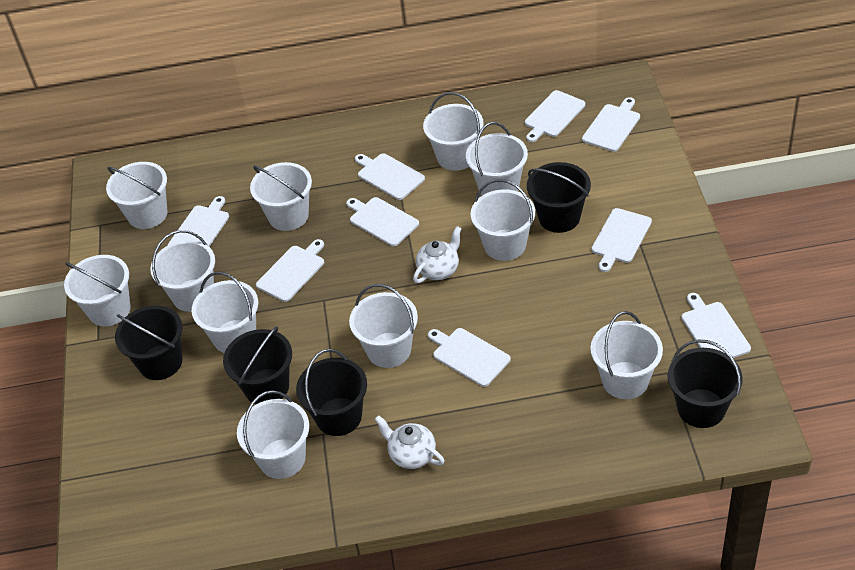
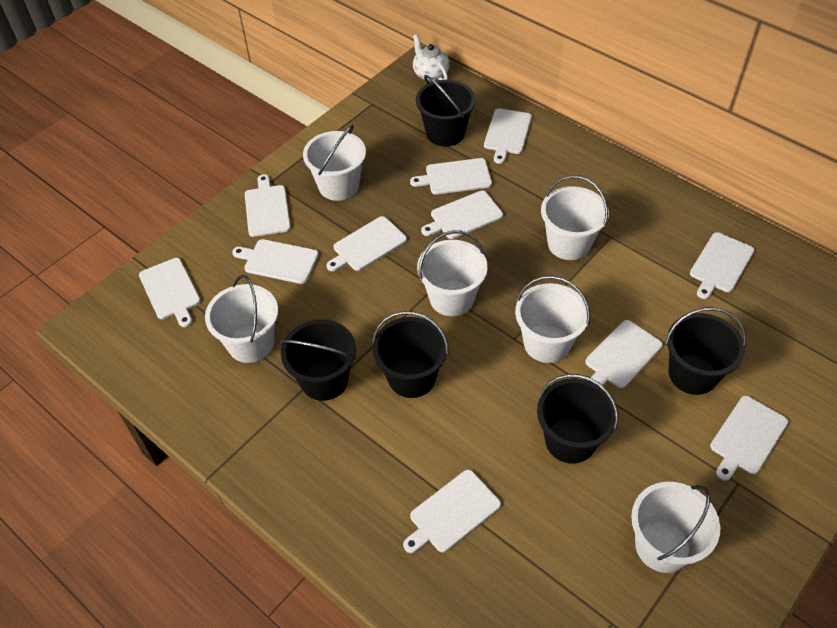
white bucket: [64,255,131,327] [106,162,167,229] [150,230,215,312] [192,272,258,353] [237,390,309,479] [250,162,312,231] [349,284,418,368] [423,92,484,171] [466,122,528,195] [471,179,535,261] [590,311,663,399] = 11 -> [205,275,278,363] [303,125,366,201] [417,230,488,316] [515,276,590,363] [541,175,609,260] [631,482,720,573] = 6
white cutting board: [168,196,229,247] [256,239,324,302] [346,197,419,246] [355,153,425,200] [428,328,511,387] [525,90,586,142] [582,97,640,152] [591,208,652,272] [681,293,751,358] = 9 -> [139,258,200,327] [232,239,319,284] [245,175,291,237] [326,216,407,272] [403,470,501,553] [410,158,492,195] [421,191,503,239] [484,108,532,164] [585,320,663,388] [690,232,755,299] [710,396,788,481] = 11
white teapot: [374,415,445,469] [413,226,462,283] = 2 -> [413,35,450,81] = 1

